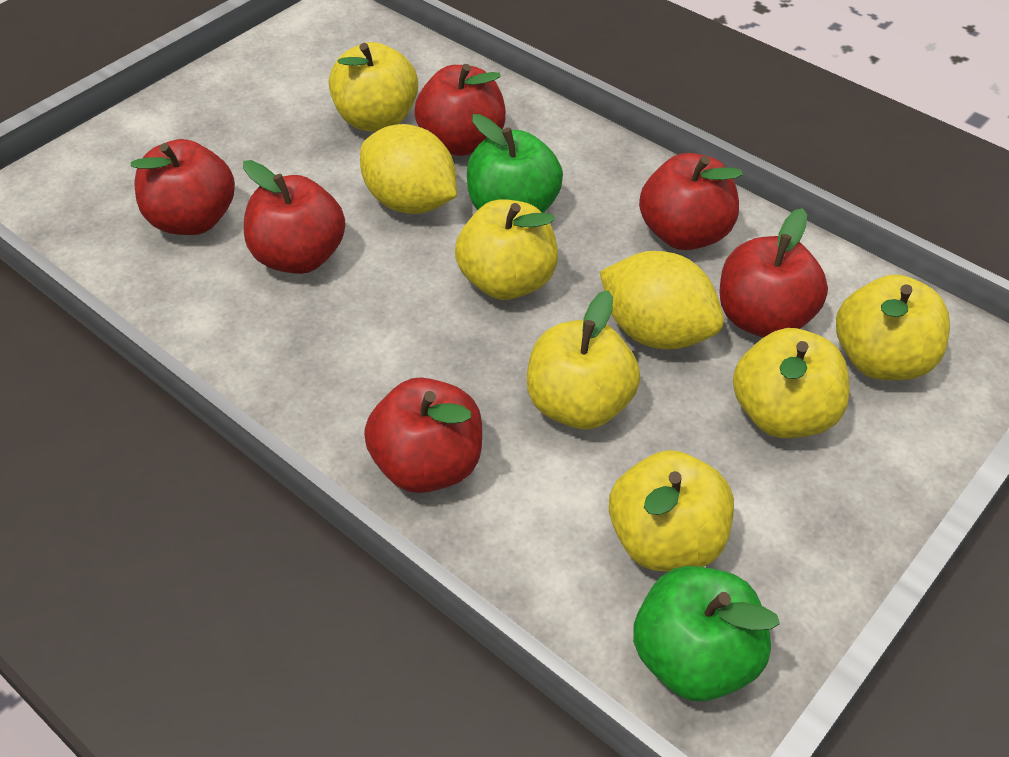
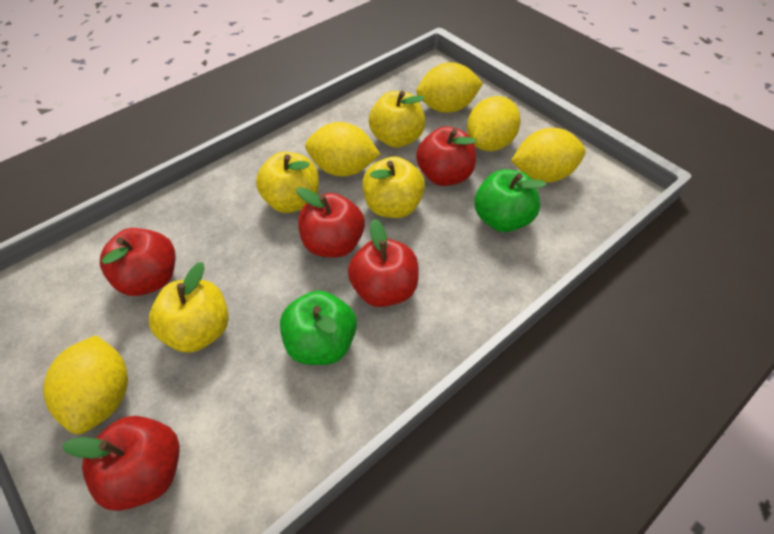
red apple: [131,139,235,235] [243,160,345,274] [364,377,482,493] [414,64,506,156] [639,153,743,250] [719,208,828,338] = 6 -> [62,416,180,511] [100,228,176,296] [296,187,365,257] [348,219,419,307] [416,127,476,186] = 5
yellow apple: [329,42,418,132] [455,199,558,300] [527,290,640,429] [609,450,734,571] [733,328,850,438] [836,274,950,380] = 6 -> [149,262,229,353] [256,152,319,213] [362,156,425,218] [369,91,425,148] = 4
yellow lemon: [360,124,457,214] [600,251,724,349] = 2 -> [43,335,128,434] [305,122,381,176] [416,62,483,113] [467,96,521,151] [511,128,586,183] = 5

